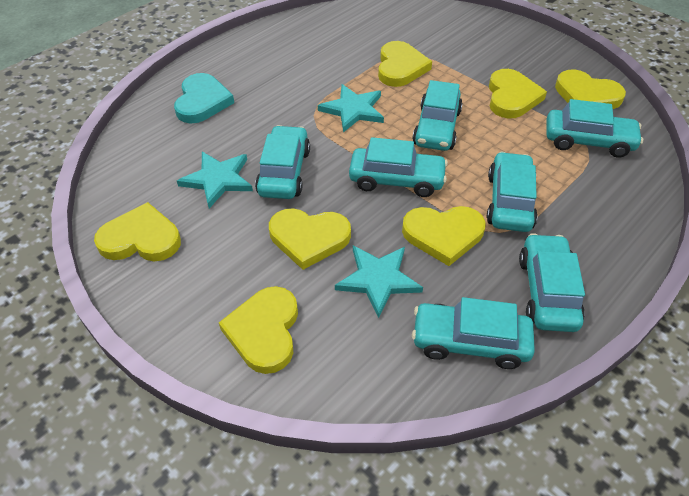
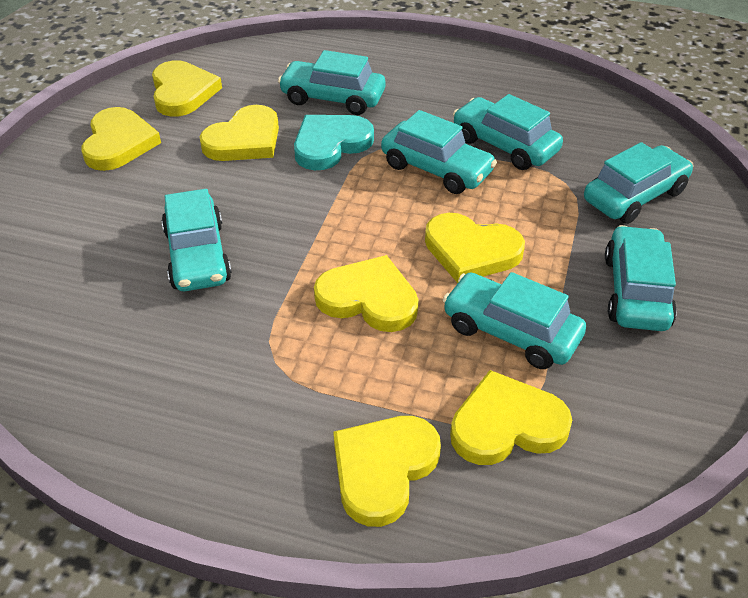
turquoise star: [177,152,253,208] [318,84,384,133] [335,246,423,318] = 3 -> none = 0

